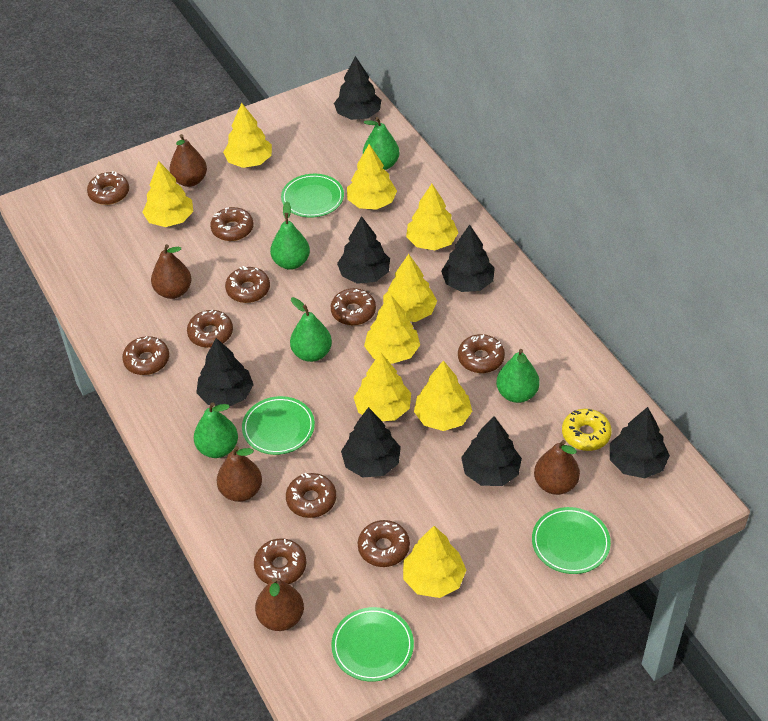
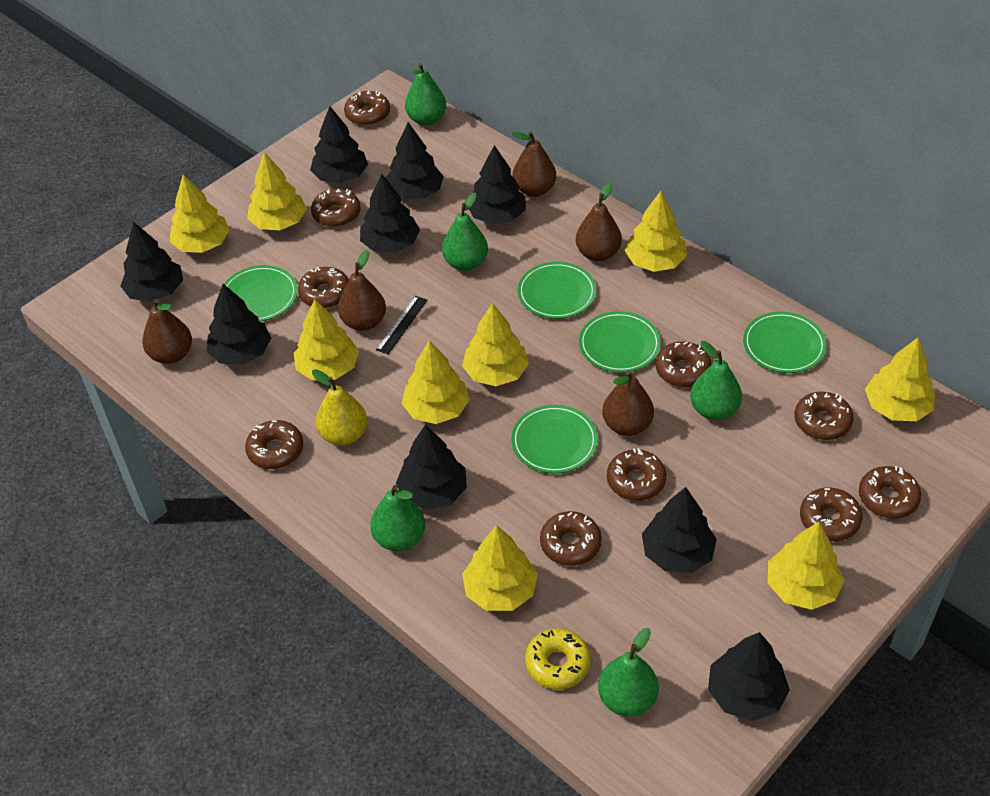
black ruler: none = 0 -> [376,296,427,355] = 1
black tree: [196,338,254,406] [334,56,381,120] [337,216,390,284] [341,407,401,477] [441,225,495,292] [461,416,522,486] [610,407,670,478] = 7 -> [121,222,183,302] [206,284,271,365] [310,106,368,183] [360,174,420,253] [385,122,444,199] [396,424,467,510] [469,145,526,224] [642,487,717,573] [708,632,790,721] = 9
green plate: [242,396,315,455] [281,174,344,218] [331,607,414,682] [532,507,611,574] = 4 -> [224,265,298,322] [511,405,598,473] [518,262,596,319] [579,311,661,373] [743,312,827,373] = 5
yellow pear: none = 0 -> [312,369,367,446] = 1

